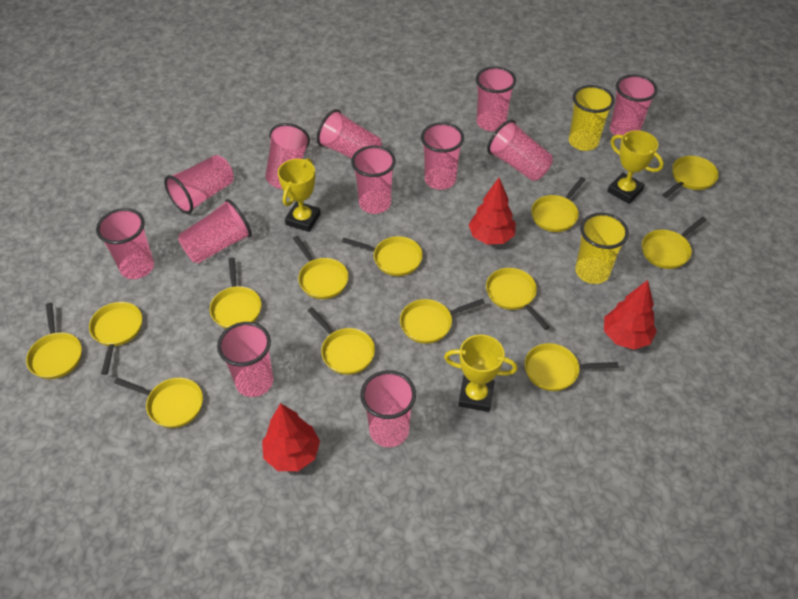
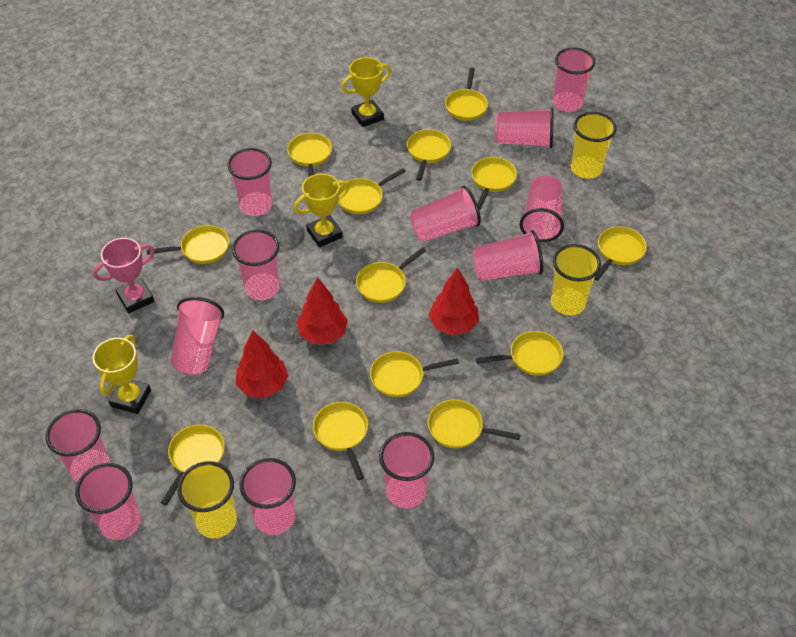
pink trophy: none = 0 -> [93,238,155,313] = 1
yellow cup: [569,85,615,151] [575,213,629,284] = 2 -> [177,461,237,538] [551,244,601,315] [571,112,617,179] = 3

